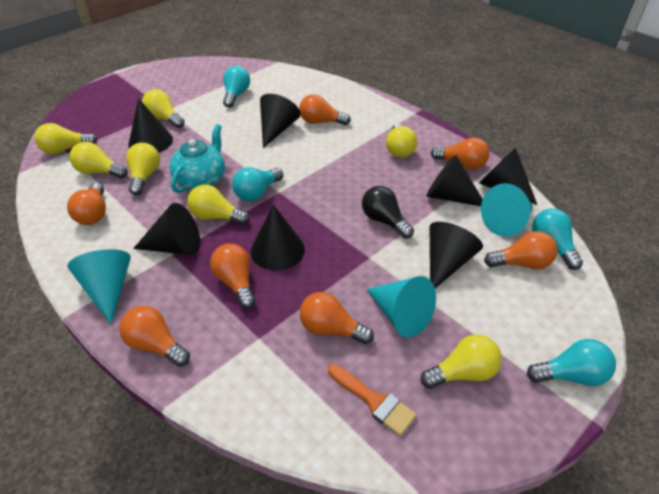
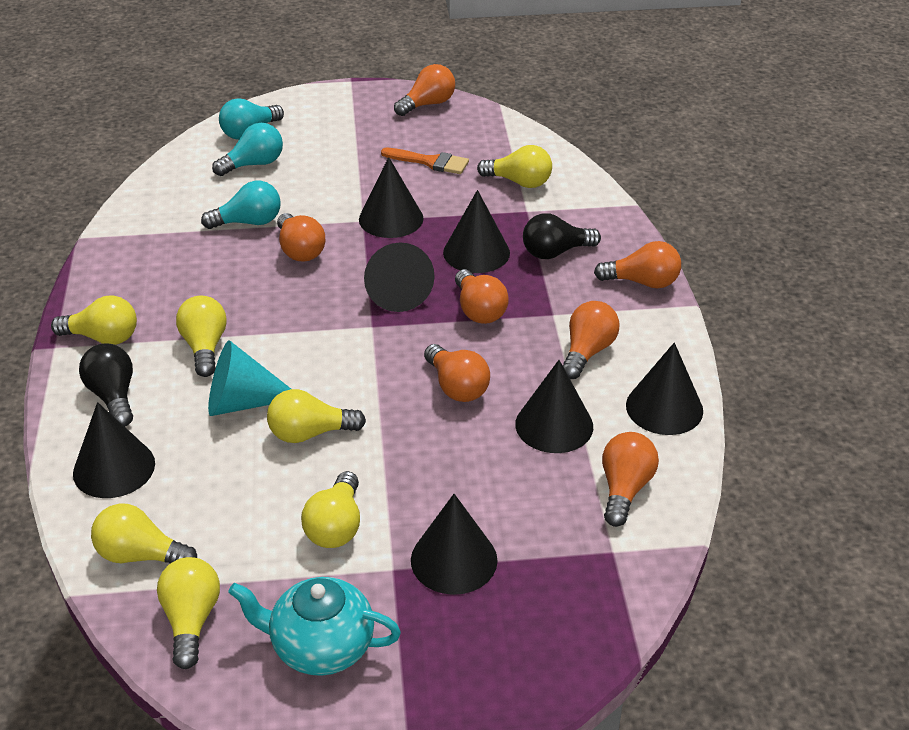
black light bulb: [362,186,414,239] = 1 -> [79,344,133,427] [523,213,601,259] = 2
turquoise cone: [67,249,131,324] [367,276,436,337] [481,183,533,237] = 3 -> [208,340,291,416] = 1
turquoise light bulb: [223,66,250,108] [232,167,283,201] [527,339,616,386] [532,209,583,270] = 4 -> [201,181,281,229] [212,123,283,176] [219,98,284,140] = 3

